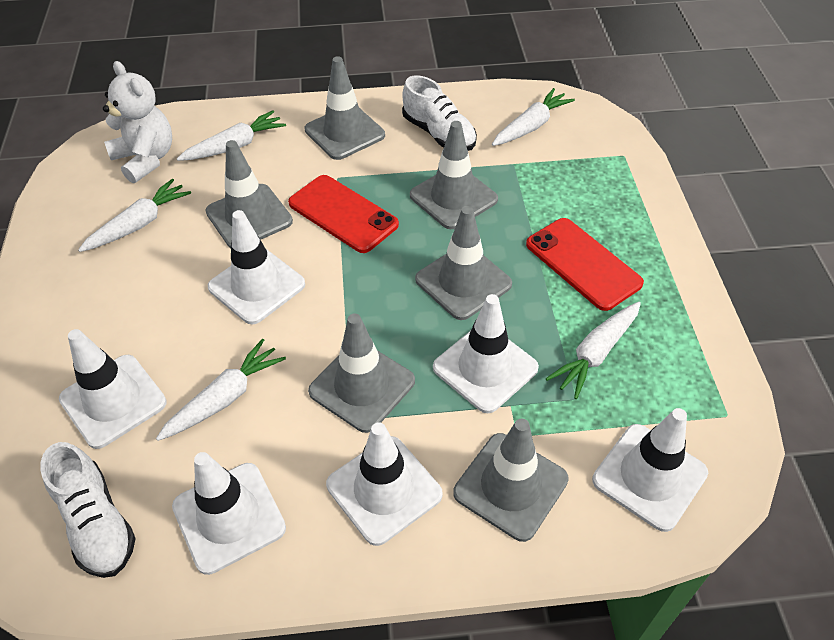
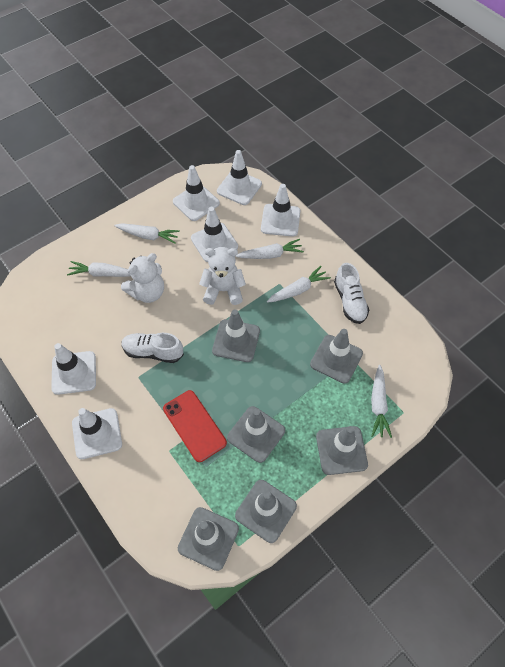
red phone: [288,175,399,253] [526,218,644,311] = 2 -> [163,390,227,462] = 1
white teddy bear: [103,61,172,183] = 1 -> [121,253,164,303] [199,247,246,305] = 2

